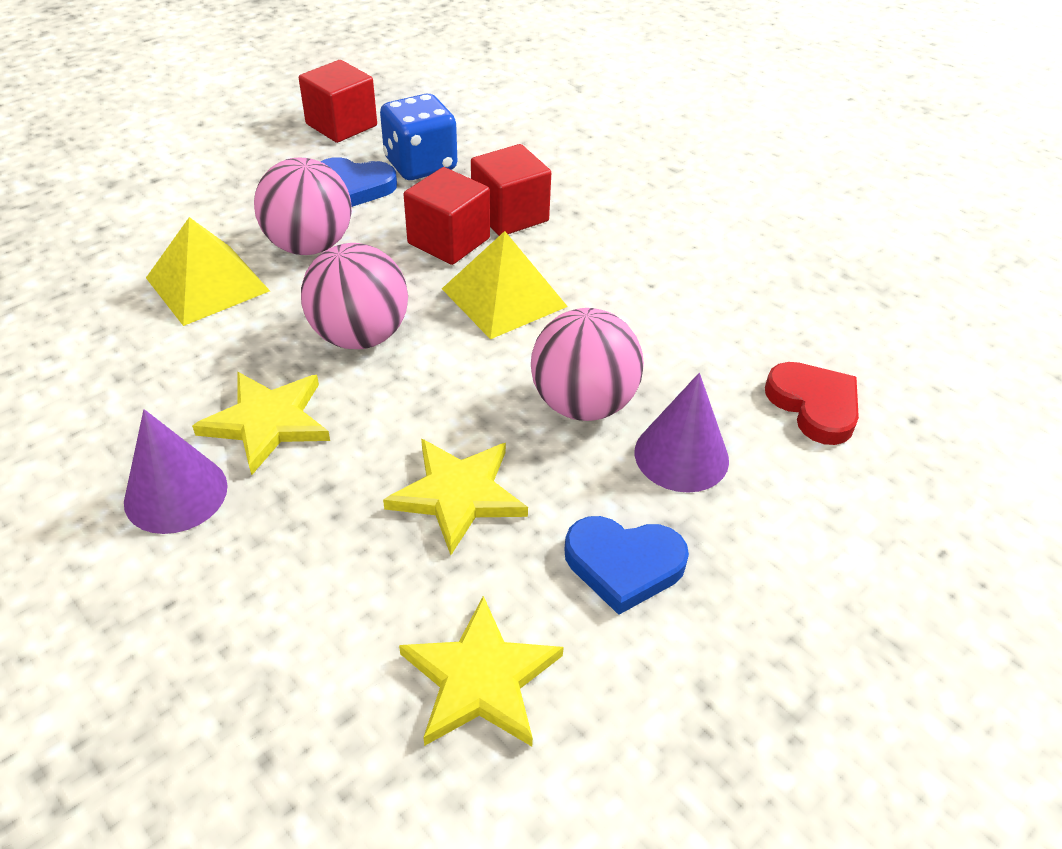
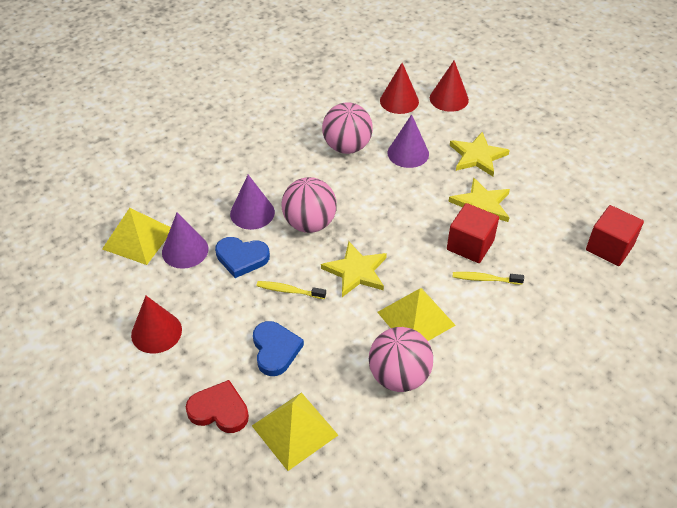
blue dice: [380,94,457,180] = 1 -> none = 0
purple cone: [124,409,228,534] [635,373,729,493] = 2 -> [162,213,208,269] [230,175,275,230] [388,114,429,168] = 3
red cone: none = 0 -> [131,296,182,354] [380,63,419,114] [430,60,469,112] = 3
red cube: [299,60,377,143] [404,167,490,265] [471,144,551,236] = 3 -> [447,203,499,263] [586,205,644,266] = 2
yellow pyramid: [146,217,270,326] [442,231,568,339] = 2 -> [102,208,171,265] [252,392,338,471] [377,288,456,341] = 3
yellow toothbrush: none = 0 -> [257,281,326,299] [453,272,524,285] = 2

